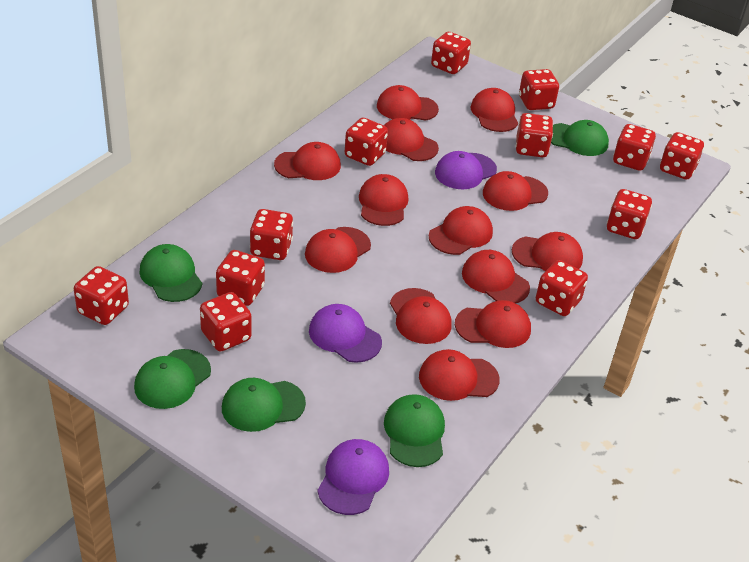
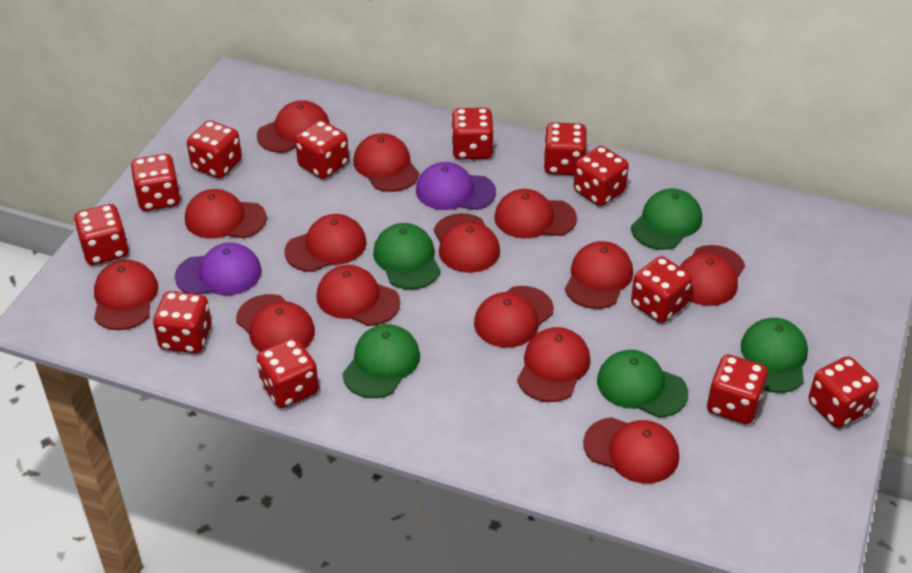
purple cap: [309,304,382,363] [317,439,389,515] [435,151,497,189] = 3 -> [175,243,262,295] [416,162,496,210] = 2
red cap: [274,142,341,180] [305,227,371,273] [359,174,409,226] [377,85,439,120] [384,118,439,161] [390,288,452,344] [419,349,500,401] [429,206,493,255] [455,300,531,348] [462,250,530,303] [471,88,518,132] [483,171,548,211] [512,232,583,271] = 13 -> [94,260,158,330] [185,189,267,239] [236,294,315,352] [257,100,330,153] [284,214,367,272] [316,265,400,326] [353,133,419,192] [434,213,500,273] [474,286,554,348] [494,189,577,238] [517,327,590,402] [565,241,633,309] [583,417,679,484] [679,245,745,306] = 14

